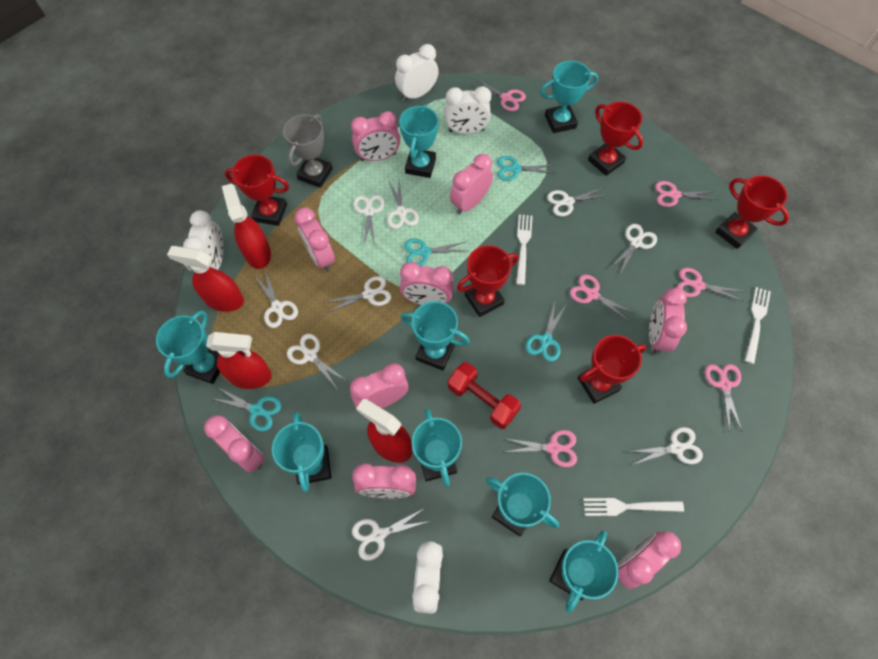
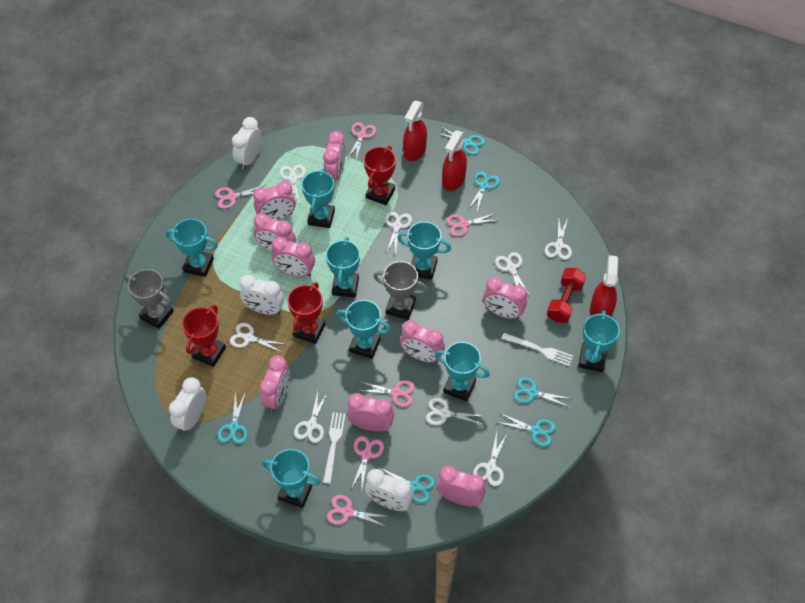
grey trophy: [283,114,333,188] = 1 -> [125,269,174,329] [374,261,428,320] = 2
red spray bottle: [167,246,244,312] [206,332,272,389] [222,183,271,269] [356,399,412,463] = 4 -> [403,101,427,161] [442,130,467,191] [590,255,618,317] = 3
red trophy: [225,155,289,226] [457,245,518,317] [578,335,646,404] [588,102,643,176] [715,175,789,249] = 5 -> [182,305,226,367] [287,282,325,344] [363,146,396,205] = 3
turquoise scissors: [211,387,282,431] [404,238,467,266] [497,156,555,181] [526,301,566,362] = 4 -> [217,391,248,444] [378,467,435,503] [437,127,485,155] [468,171,500,211] [496,413,556,447] [513,377,573,408] = 6
white fork: [516,214,533,285] [583,498,684,516] [745,287,771,364] = 3 -> [323,412,346,484] [501,333,573,366] = 2
white scissors: [254,271,298,328] [287,334,347,390] [325,276,392,313] [352,508,430,561] [353,195,385,247] [387,180,419,229] [547,187,609,217] [611,224,657,276] [627,427,703,465] = 9 -> [230,323,287,353] [280,165,306,205] [294,392,328,443] [385,212,412,254] [426,398,485,425] [473,432,507,486] [495,252,530,296] [545,219,572,260] = 8

